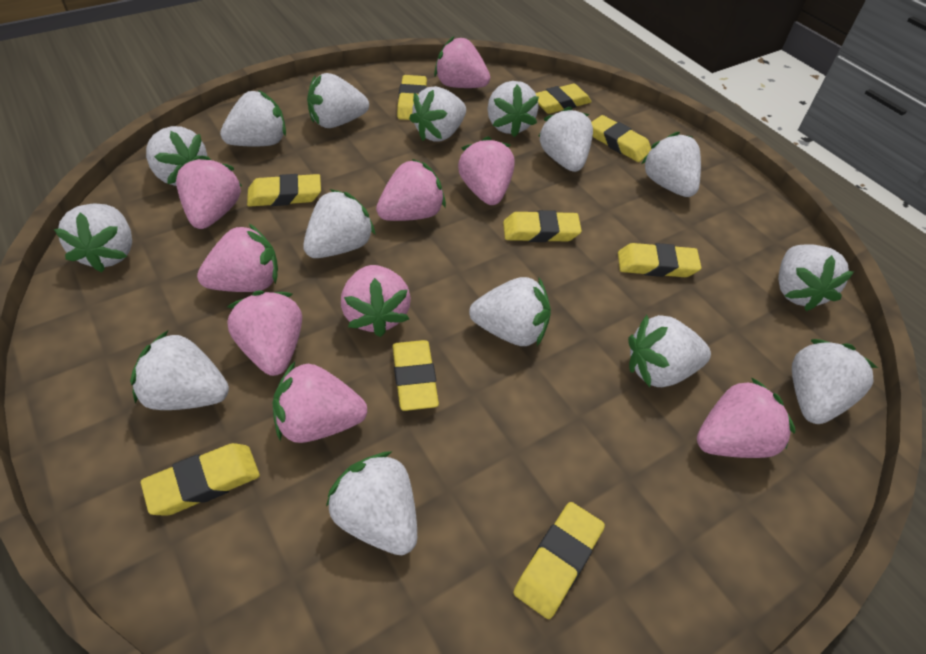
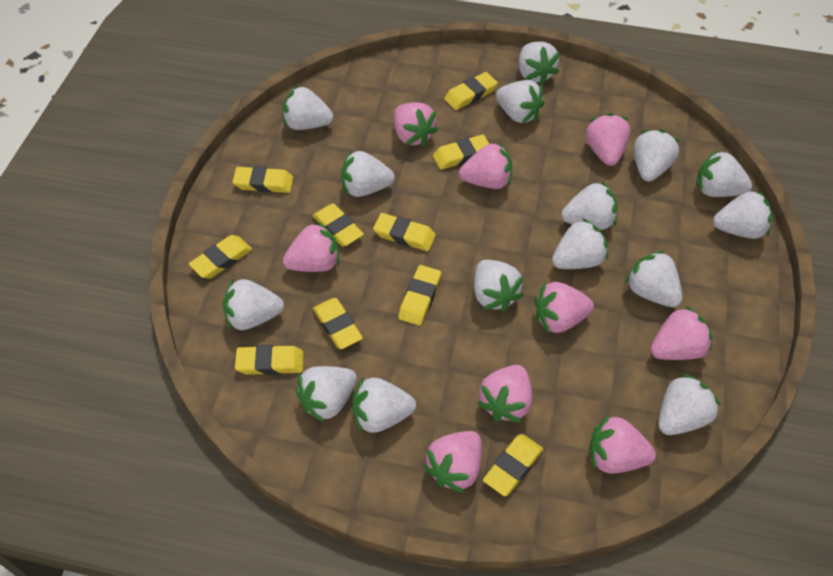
yellow eraser: [141,443,260,516] [247,174,321,207] [392,340,439,411] [397,75,427,120] [503,210,582,242] [514,502,605,619] [536,84,592,114] [591,115,651,162] [618,243,702,277] = 9 -> [189,235,252,279] [232,166,293,193] [235,345,304,375] [312,203,364,247] [313,298,363,349] [373,213,436,251] [398,265,441,326] [433,135,489,170] [444,72,498,110] [483,434,543,496] = 10

